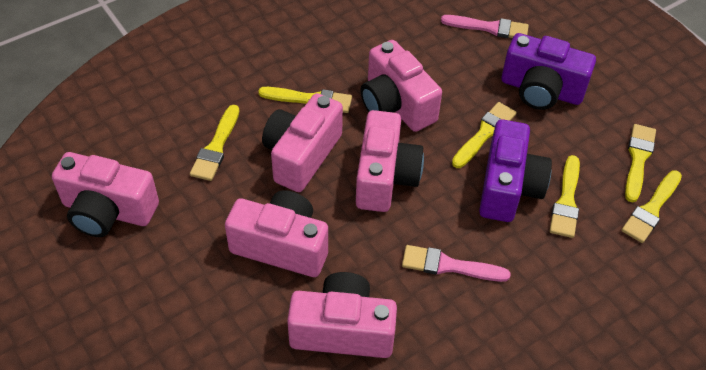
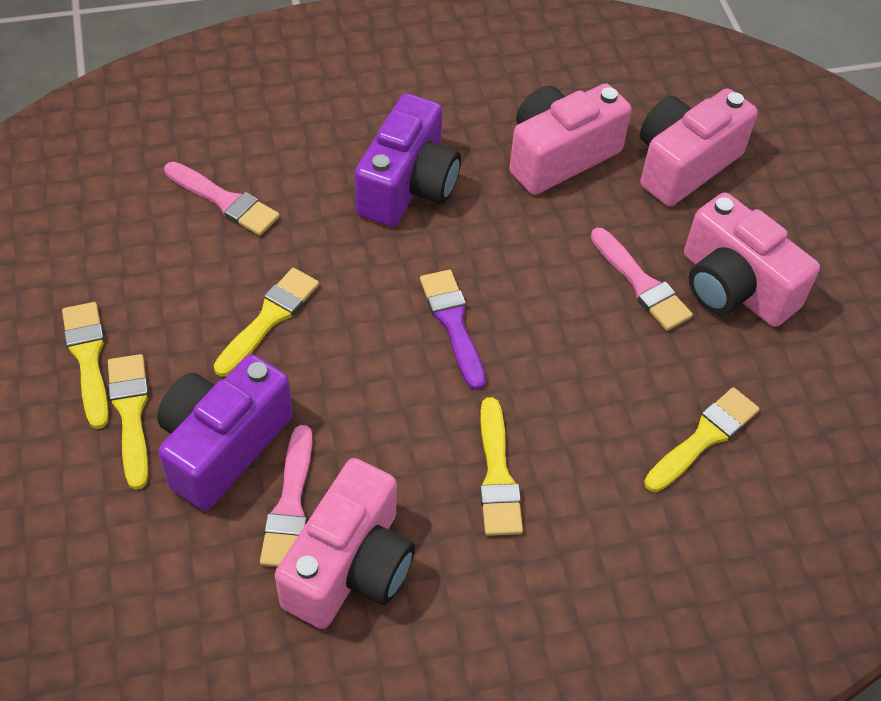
pink brush: [402,245,511,282] [441,15,529,38] = 2 -> [164,162,280,236] [260,425,313,567] [591,227,693,331] = 3
pink camera: [52,152,159,237] [225,190,328,277] [262,93,343,192] [287,272,397,358] [356,110,424,212] [361,40,442,132] = 6 -> [275,458,415,629] [509,83,632,195] [640,88,758,206] [684,192,820,327] = 4
purple brush: none = 0 -> [420,270,486,390] = 1
yellow brush: [190,105,240,181] [258,87,352,113] [452,102,517,168] [550,155,580,238] [621,170,682,243] [625,124,656,202] = 6 -> [62,302,109,429] [108,354,149,490] [214,268,319,377] [480,397,523,536] [644,387,759,492] = 5

